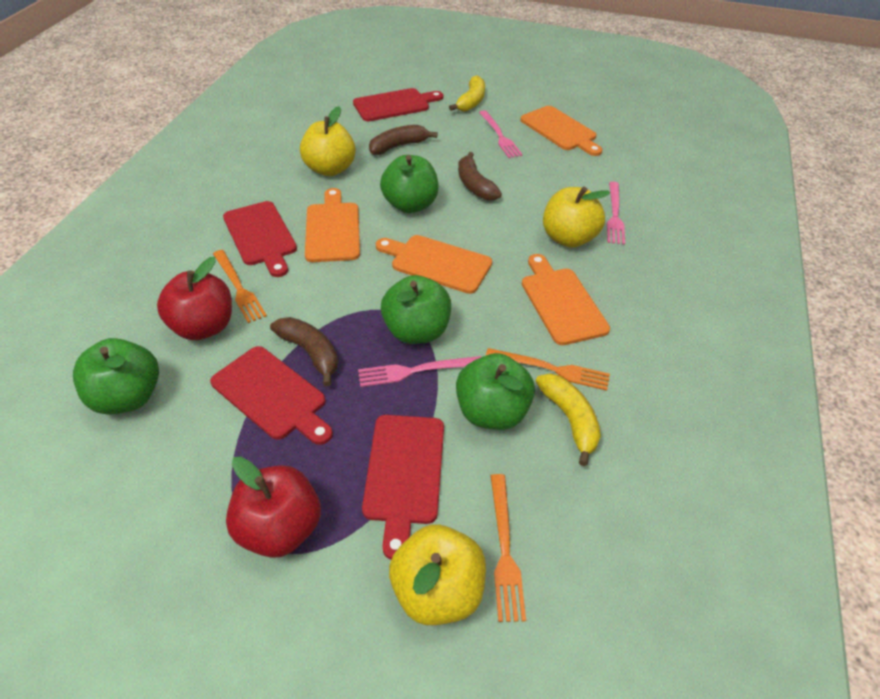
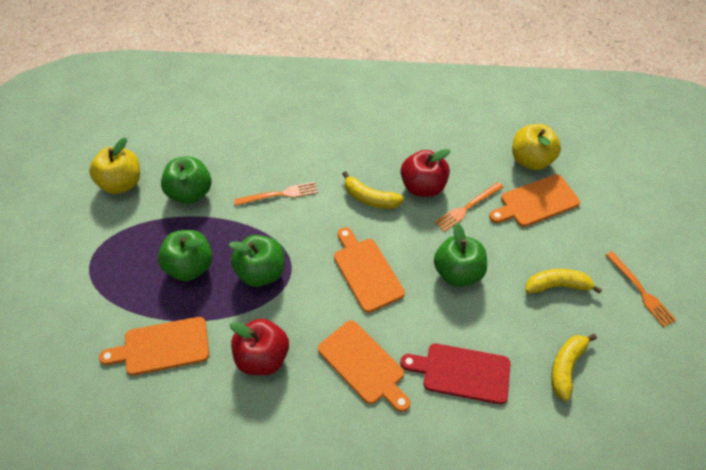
brown banana: [270,317,338,386] [369,125,438,155] [458,152,502,201] = 3 -> none = 0
pink fork: [358,356,481,387] [479,110,523,158] [607,182,625,245] = 3 -> none = 0
red cutting board: [210,346,333,445] [223,201,297,277] [353,88,443,121] [362,415,444,560] = 4 -> [400,343,511,404] = 1
yellow apple: [300,106,356,176] [389,524,486,625] [543,187,610,248] = 3 -> [89,138,140,194] [512,124,561,170] = 2
yellow banana: [449,75,485,111] [536,373,601,466] = 2 -> [343,171,404,209] [525,269,603,294] [551,334,597,401] = 3

